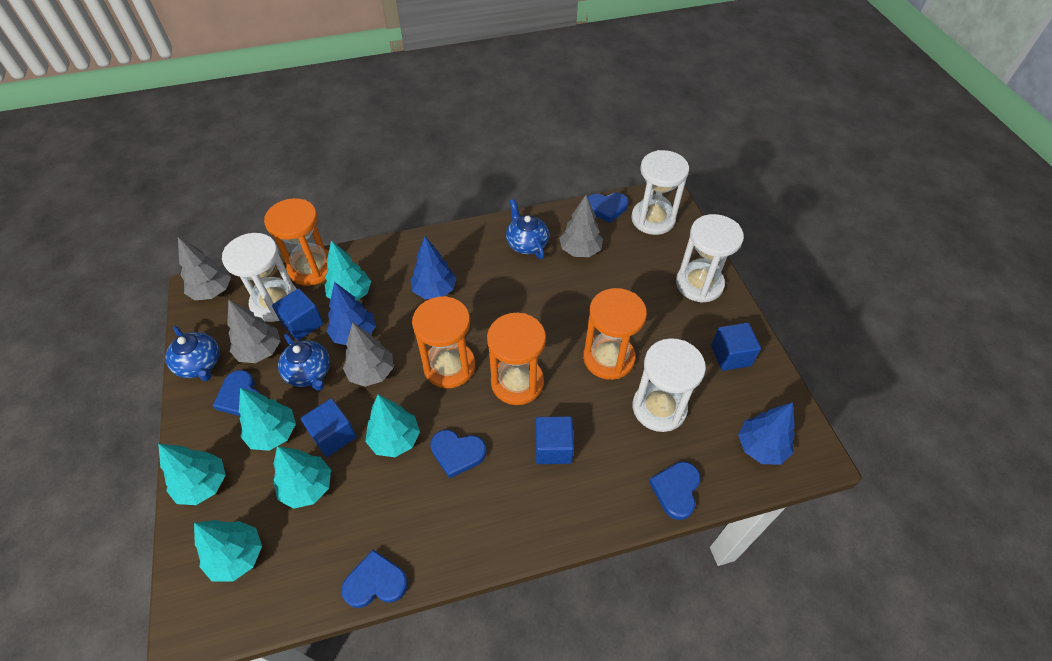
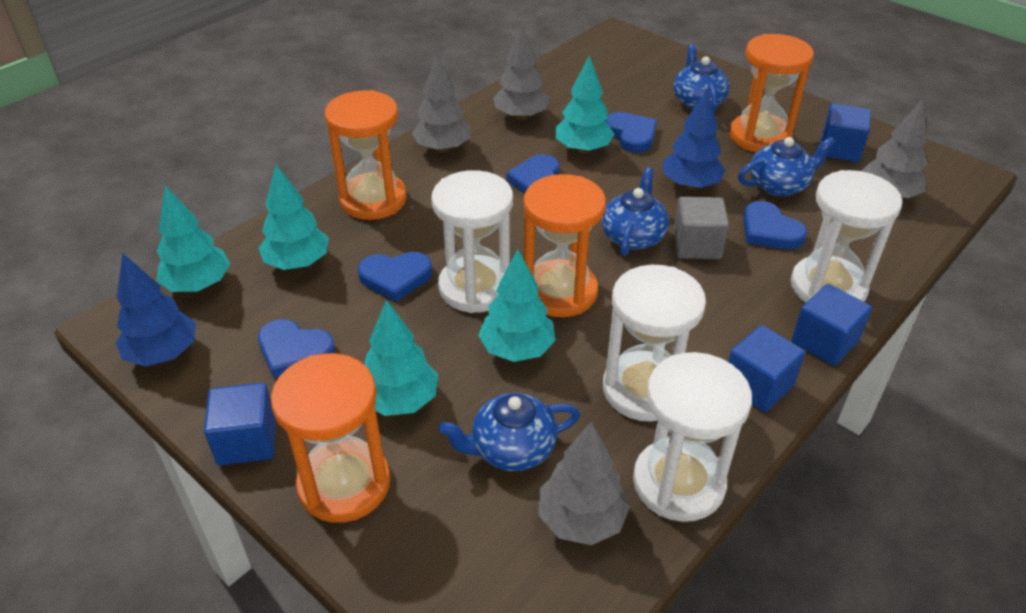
blue teapot: [165,326,220,381] [278,333,330,391] [506,199,549,259] = 3 -> [439,393,580,471] [601,167,669,256] [673,44,730,112] [738,137,835,196] = 4
blue tree: [326,282,376,345] [410,236,456,299] [738,402,795,465] = 3 -> [116,254,196,366] [663,90,726,189] = 2
grey cube: none = 0 -> [673,197,729,259] = 1
turquoise tree: [158,444,226,505] [194,520,262,582] [239,388,296,451] [274,446,331,509] [325,240,371,301] [365,394,420,457] = 6 -> [156,186,230,292] [259,165,329,270] [364,300,438,416] [478,249,556,362] [555,55,615,153] = 5

